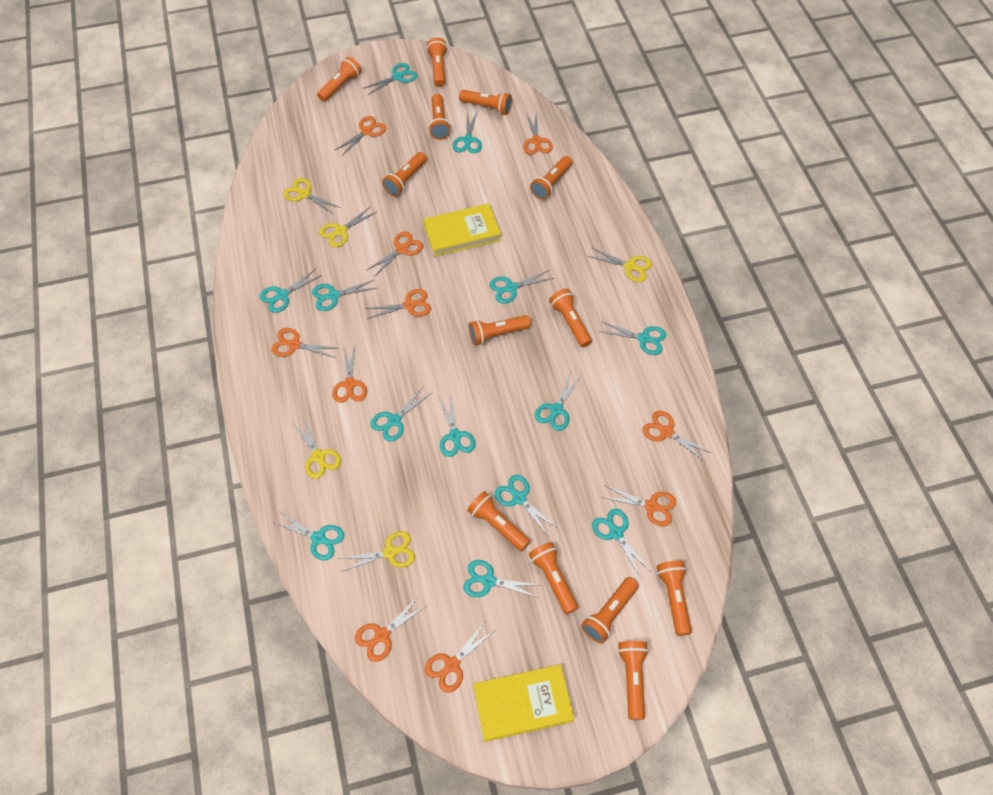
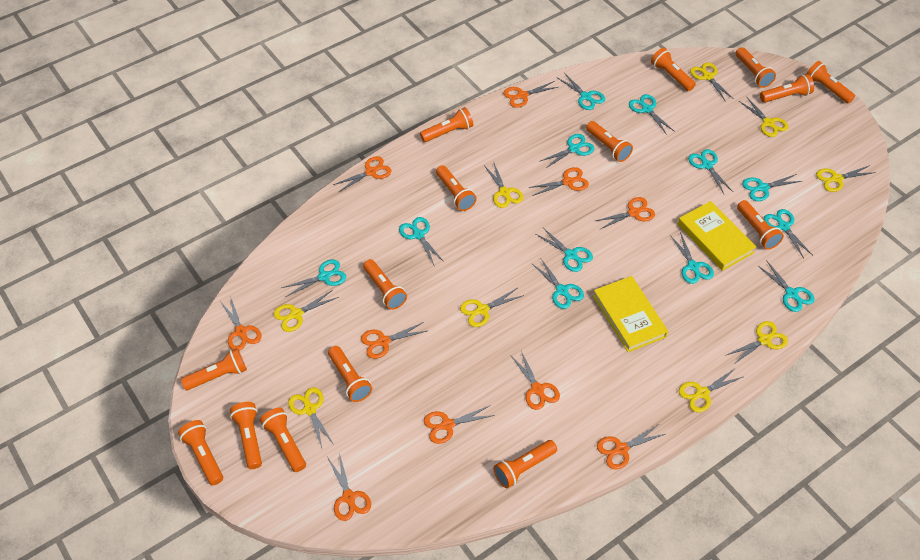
orange flashlight: [317,57,362,102] [382,152,427,196] [426,37,448,87] [429,94,451,140] [459,90,512,115] [467,491,530,551] [469,315,531,346] [529,542,578,614] [530,156,572,200] [549,289,592,347] [581,577,639,644] [618,641,649,720] [657,561,692,636] = 13 -> [178,420,223,485] [181,348,247,390] [230,402,262,469] [260,408,306,472] [328,346,372,402] [363,259,407,310] [420,107,473,142] [436,165,477,211] [493,440,557,488] [586,121,633,162] [651,48,696,91] [735,47,776,88] [737,200,784,249] [760,74,814,103] [806,61,855,104] = 15
turquoise scissors: [260,269,322,313] [272,512,344,561] [312,280,377,311] [364,63,417,95] [370,387,432,442] [439,394,476,457] [452,112,482,153] [463,560,539,598] [489,270,554,304] [495,475,558,537] [535,372,581,431] [592,509,650,577] [599,322,666,355] = 13 -> [281,259,346,297] [399,217,444,265] [531,259,584,309] [536,228,593,272] [539,134,594,169] [558,73,605,110] [629,94,675,135] [670,232,714,284] [688,149,733,194] [742,174,802,201] [758,260,815,312] [764,209,812,258] = 12
yellow scissors: [283,178,340,214] [293,417,341,479] [319,206,378,247] [340,531,415,572] [588,248,652,282] = 5 -> [274,290,339,332] [288,387,334,448] [460,288,524,327] [484,161,523,208] [679,368,743,413] [690,63,734,102] [725,321,788,365] [739,97,789,137] [816,165,876,192] = 9

